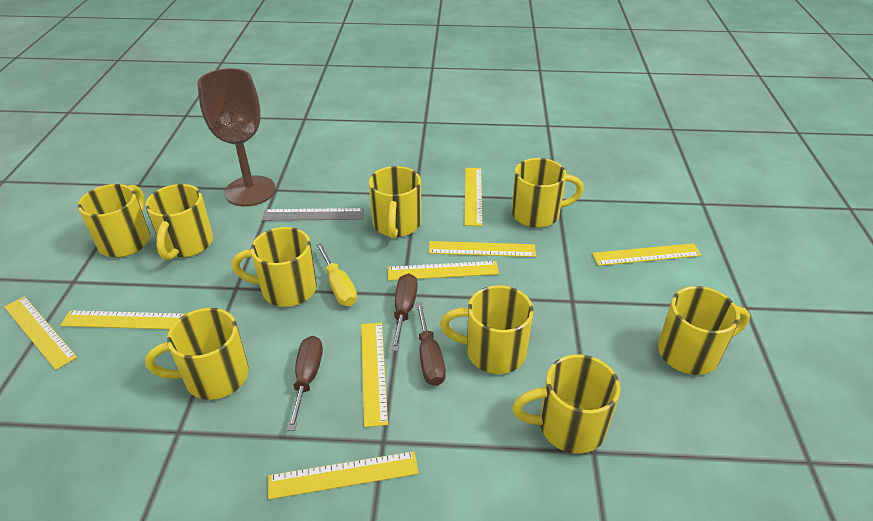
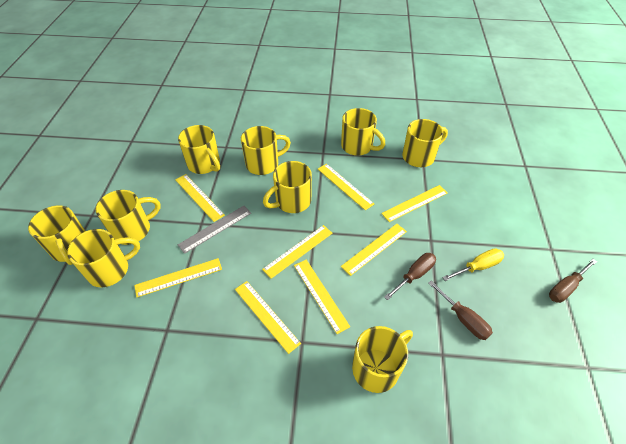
brown goblet: [197,68,276,206] = 1 -> none = 0

